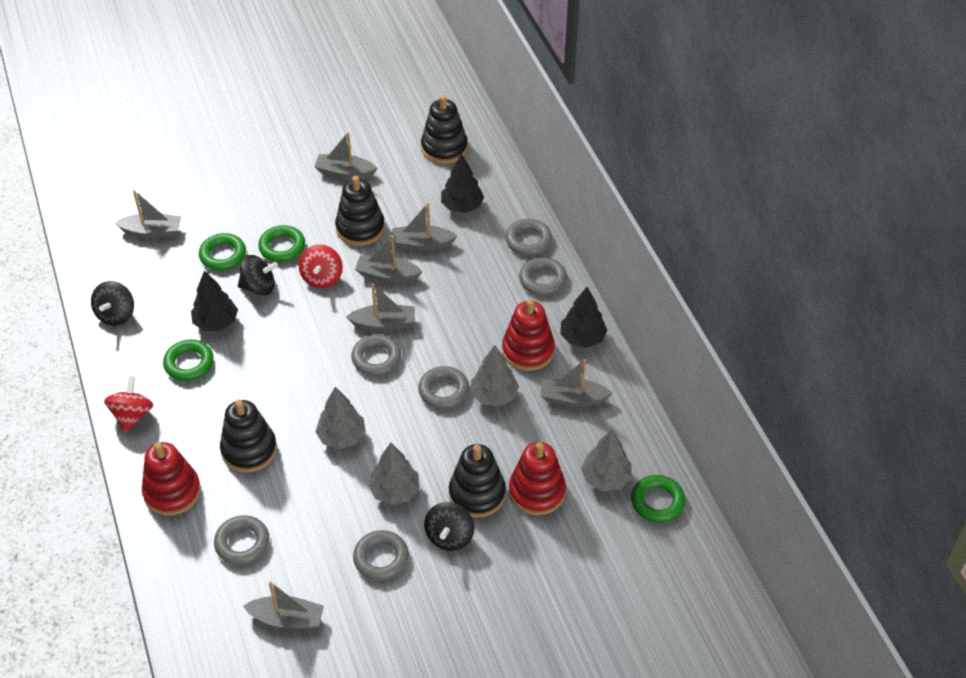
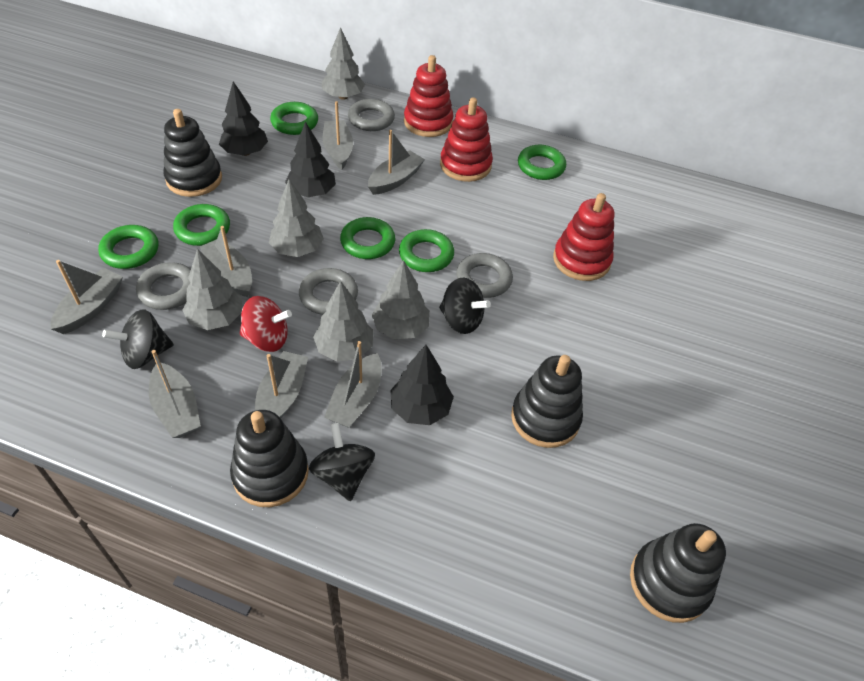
green ring: [163,339,214,381] [199,233,246,271] [258,225,305,262] [631,475,685,523] = 4 -> [98,225,158,269] [173,204,230,246] [270,102,318,135] [340,217,395,259] [399,229,454,272] [518,145,566,180] = 6
grey ring: [214,515,269,565] [351,334,401,376] [353,530,409,581] [418,366,469,409] [505,219,552,256] [519,257,567,296] = 6 -> [136,262,191,310] [299,268,358,315] [348,99,395,131] [456,253,513,298] = 4
grey tree: [315,387,366,449] [368,443,420,505] [471,345,519,407] [581,429,632,491] = 4 -> [182,249,242,330] [269,179,324,257] [313,281,373,361] [322,27,365,100] [372,260,430,339] = 5
red spinning top: [104,376,153,433] [299,245,343,288] = 2 -> [239,296,292,352] = 1

